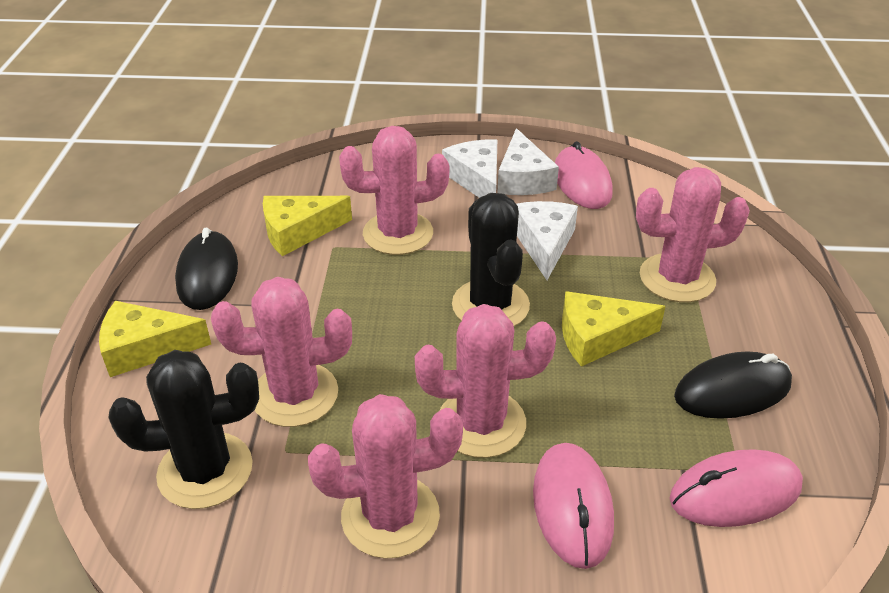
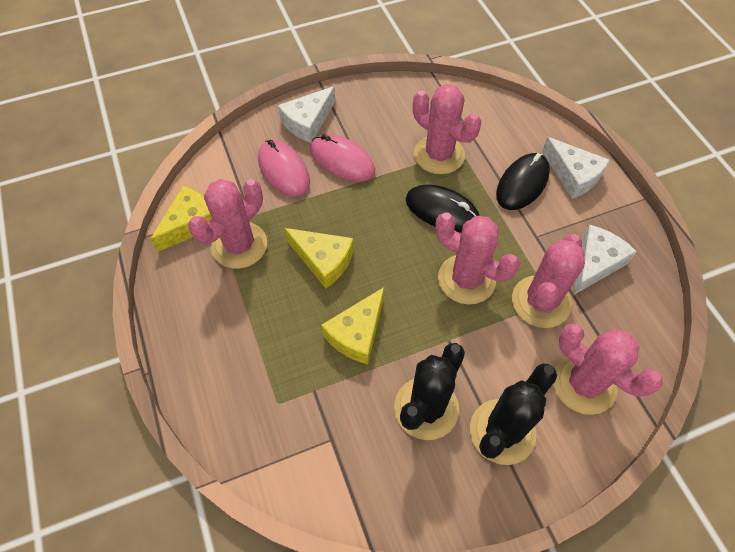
pink mouse: [533,443,614,569] [555,141,613,209] [670,449,803,527] = 3 -> [258,140,310,197] [310,134,375,182] = 2

